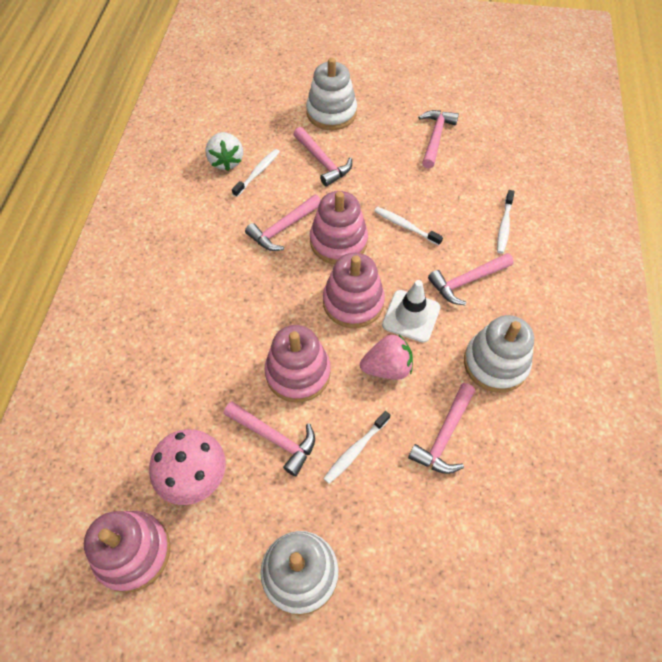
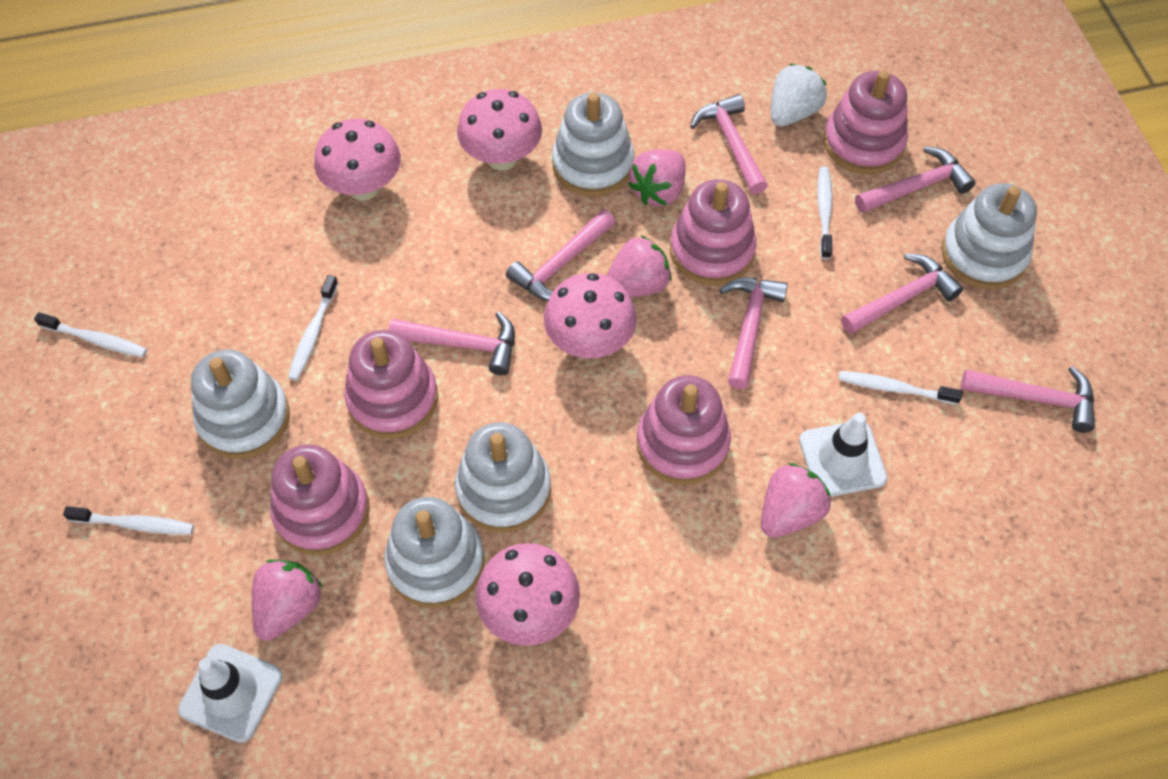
pink hammer: [224,401,315,476] [245,194,321,251] [293,127,352,187] [408,383,475,474] [418,110,459,168] [428,253,514,305] = 6 -> [389,312,515,375] [506,209,615,301] [690,94,768,194] [719,278,788,389] [841,254,963,334] [855,146,976,213] [961,366,1095,432] = 7
pink mushroom: [149,429,226,505] = 1 -> [314,119,401,201] [457,89,542,170] [475,543,580,646] [544,273,637,358] = 4
pink stacking toy: [84,511,170,593] [264,325,331,403] [310,191,368,264] [323,253,385,328] = 4 -> [270,445,369,555] [344,330,438,439] [637,375,731,485] [670,179,757,285] [824,70,908,174] = 5
pink strawberry: [360,335,413,380] = 1 -> [252,560,322,641] [606,235,672,297] [628,150,685,206] [761,463,831,538] = 4
white stacking toy: [260,531,339,615] [306,58,357,130] [464,315,534,393] = 3 -> [191,349,290,459] [384,497,484,608] [455,422,551,533] [552,92,634,197] [941,183,1037,289] = 5
white toothbrush: [232,149,280,197] [323,411,390,484] [375,207,443,246] [497,190,515,254] = 4 -> [34,312,147,357] [63,506,194,535] [288,275,338,380] [817,166,832,259] [838,371,963,405] = 5
white traffic cone: [382,280,441,343] = 1 -> [178,644,282,743] [799,413,887,497] = 2

